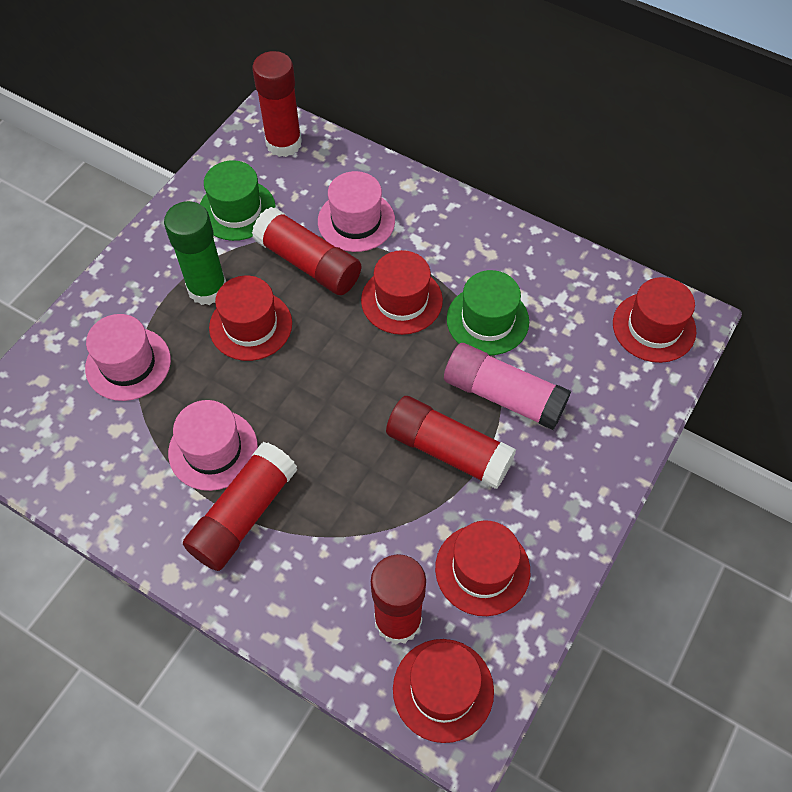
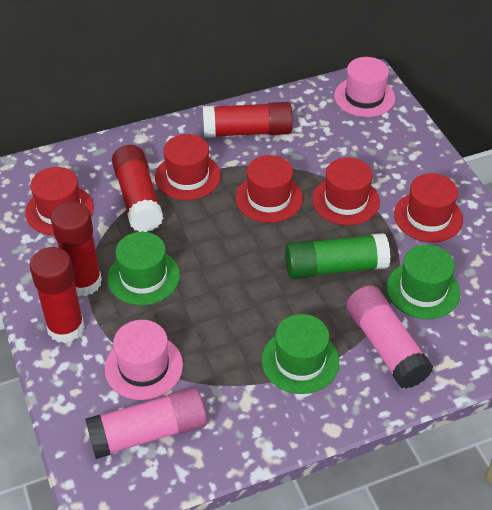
green hat: [200,160,276,241] [447,270,529,355] = 2 -> [107,232,180,305] [262,314,339,394] [386,245,460,319] = 3
pink glue stick: [444,343,571,430] = 1 -> [85,387,207,459] [346,285,433,389] = 2
pink hat: [85,314,171,401] [168,400,258,491] [318,171,395,252] = 3 -> [105,320,183,400] [334,57,395,117] = 2
red glue stick: [183,442,297,571] [252,51,302,157] [252,207,361,295] [371,554,426,645] [386,396,516,489] = 5 -> [30,247,85,343] [51,202,102,296] [112,145,164,232] [203,102,293,138] = 4

